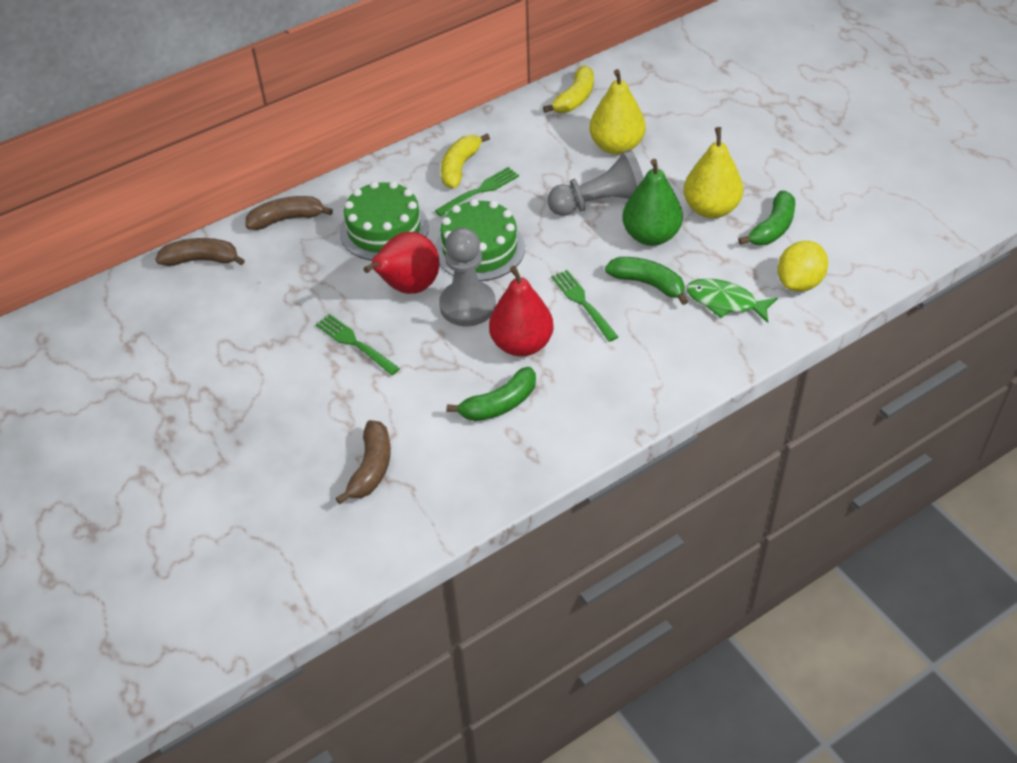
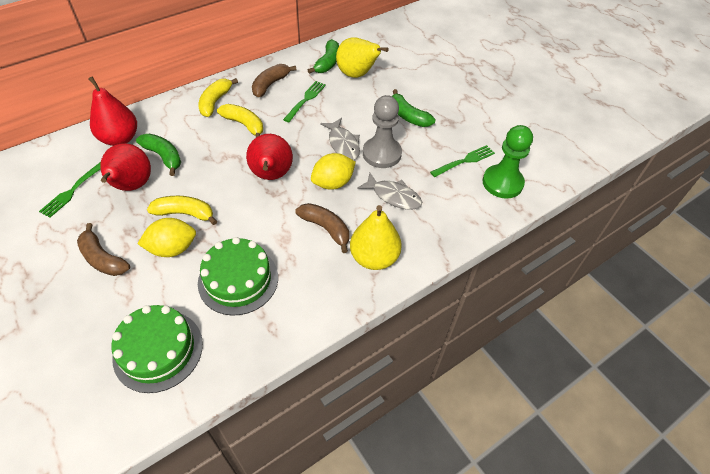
green fish: [686,278,778,323] = 1 -> none = 0
green pawn: none = 0 -> [483,125,533,199] = 1
green pear: [622,159,683,246] = 1 -> none = 0
grey fish: none = 0 -> [320,118,360,160] [357,173,422,210] = 2
grey pawn: [439,228,496,326] [547,150,644,216] = 2 -> [363,95,402,168] = 1
red pear: [363,232,440,294] [489,266,554,357] = 2 -> [88,76,137,146] [100,143,151,191] [246,134,293,180] = 3
yellow banana: [441,133,490,188] [543,65,594,113] = 2 -> [147,196,217,225] [198,78,238,117] [217,104,263,137] = 3
yellow lemon: [778,241,828,292] = 1 -> [137,218,196,257] [311,153,356,190] = 2

